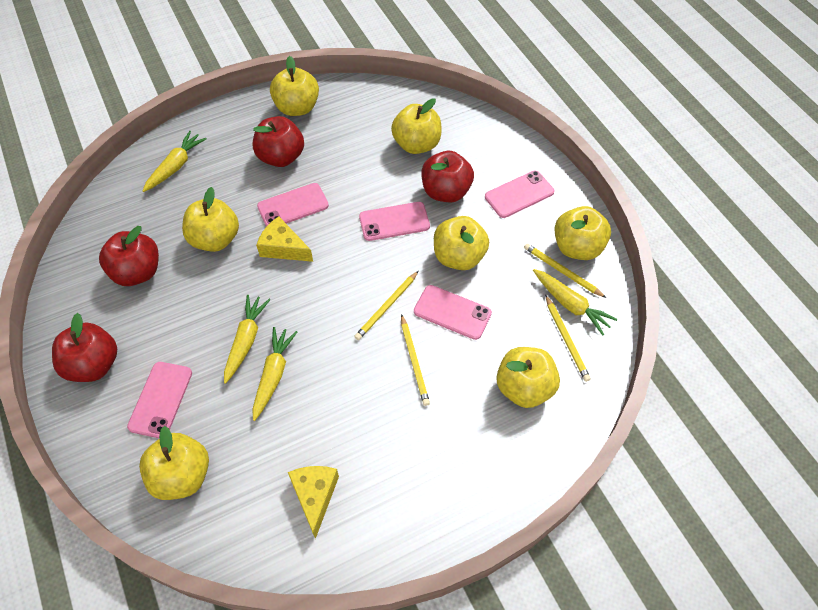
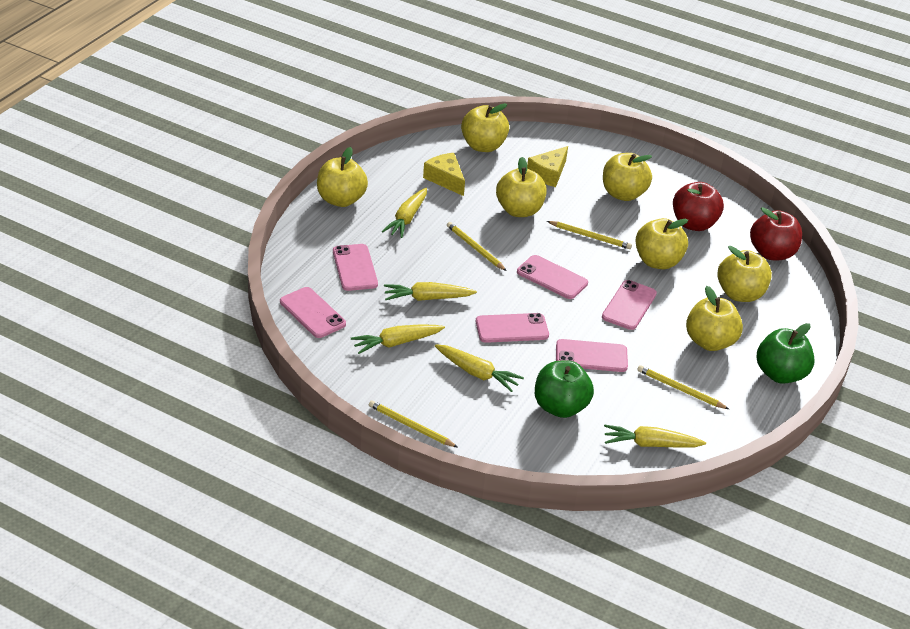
green apple: none = 0 -> [535,360,594,418] [757,323,814,384] = 2
pink phone: [127,362,192,438] [257,183,329,227] [359,202,430,241] [414,285,492,340] [485,171,554,218] = 5 -> [280,287,346,338] [333,244,378,291] [476,313,549,343] [517,255,588,299] [556,339,628,372] [602,280,657,330] = 6
red apple: [52,313,117,382] [99,226,159,286] [253,116,304,167] [421,151,474,202] = 4 -> [673,182,724,231] [750,207,802,260] = 2
yellow carrot: [143,131,207,192] [224,295,270,384] [252,327,297,421] [533,269,618,336] = 4 -> [351,325,445,354] [382,188,427,238] [384,282,477,301] [435,344,524,392] [604,424,706,447] = 5

